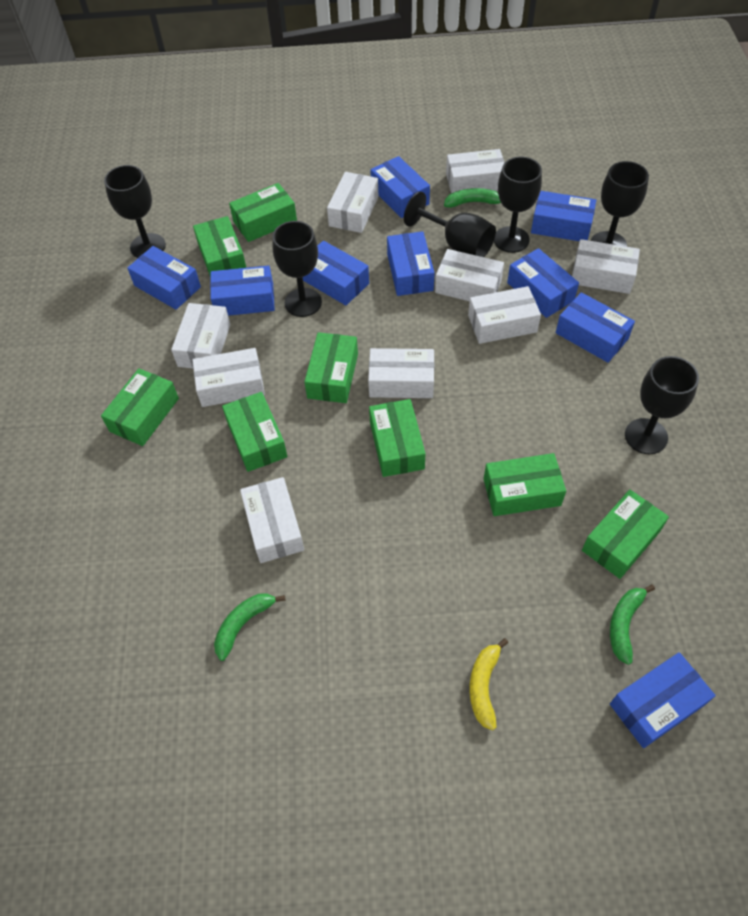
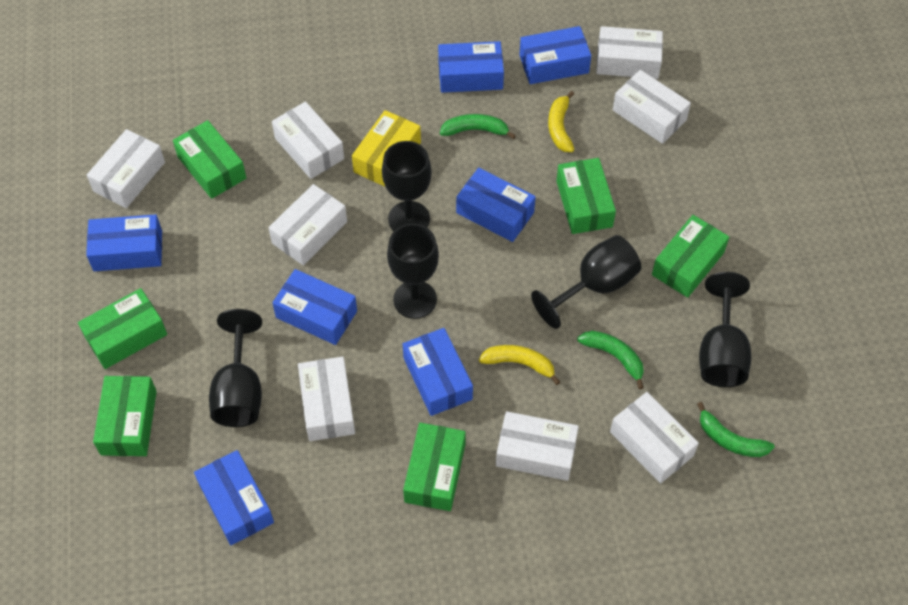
black goblet: [104,165,166,258] [272,221,322,317] [404,192,496,257] [494,157,542,253] [591,161,649,247] [625,356,699,454] = 6 -> [209,309,262,427] [382,141,432,231] [387,223,439,319] [531,235,641,329] [699,272,751,387] = 5
blue box: [127,246,201,310] [210,266,275,316] [303,241,369,305] [370,156,430,218] [387,231,435,296] [507,248,579,318] [531,191,596,241] [556,292,635,363] [610,652,716,748] = 9 -> [86,214,162,271] [194,450,274,545] [273,269,357,345] [403,328,473,416] [438,41,504,93] [456,168,536,242] [519,26,591,84] = 7
green box: [101,368,179,446] [193,216,246,275] [222,392,287,472] [229,183,297,242] [304,332,358,403] [369,399,426,477] [484,453,566,516] [582,490,669,579] = 8 -> [78,288,167,369] [93,376,157,456] [173,120,246,199] [403,423,466,511] [556,158,616,234] [652,215,729,298] = 6
white box: [171,303,230,368] [192,348,265,407] [240,477,304,563] [327,172,378,233] [368,348,434,398] [435,249,504,301] [446,149,504,193] [468,286,541,344] [572,239,640,294] = 9 -> [87,129,165,208] [268,184,347,265] [272,102,344,179] [298,357,355,441] [496,411,579,481] [596,26,663,79] [610,392,699,483] [613,70,691,144] = 8
yellow banana: [469,638,508,730] = 1 -> [479,345,560,385] [548,91,575,152] = 2
yellow box: none = 0 -> [352,110,421,186] = 1

